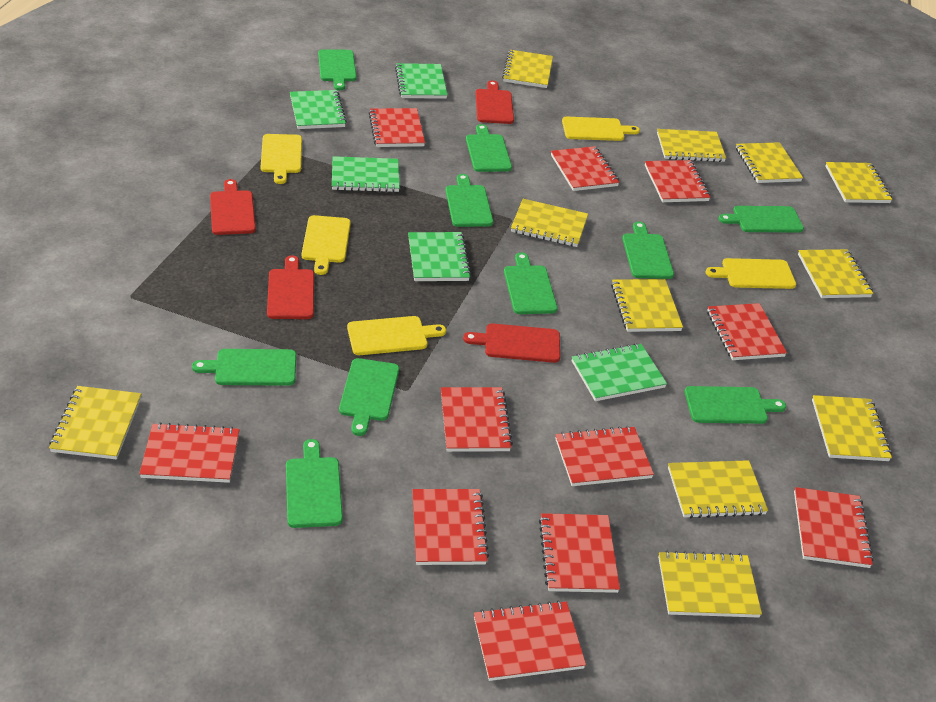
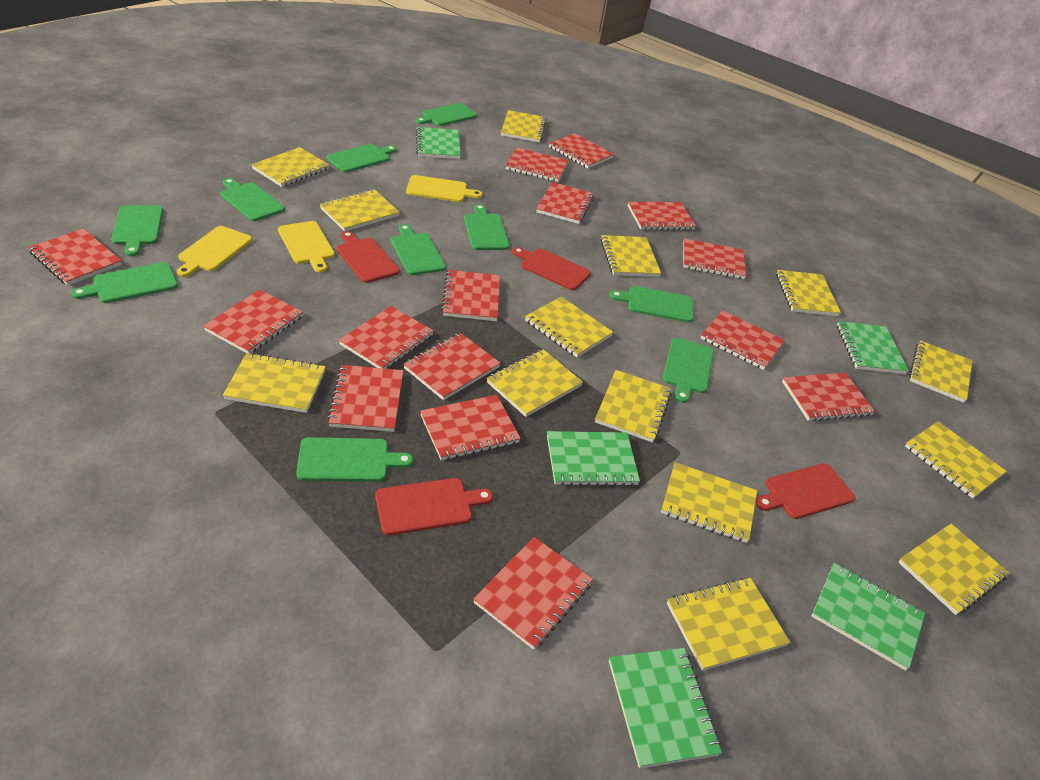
red notebook: [139,422,240,483] [369,108,425,147] [412,489,489,565] [441,387,513,452] [474,600,586,681] [539,513,620,593] [551,146,620,191] [555,426,654,486] [645,160,710,202] [707,303,787,360] [794,487,874,568] = 11 -> [28,228,122,286] [203,289,303,354] [327,365,403,432] [339,306,434,369] [404,333,501,400] [420,395,521,460] [441,270,500,321] [473,537,593,650] [506,147,568,182] [536,182,594,224] [549,133,614,168] [628,202,696,230] [683,238,746,279] [701,310,785,370] [782,373,875,421] = 15
yellow cutting board: [261,134,302,184] [302,215,351,275] [347,316,446,355] [562,117,640,141] [706,258,796,289] = 5 -> [177,226,252,277] [278,221,335,273] [406,175,483,202] = 3
yellow notebook: [49,386,141,460] [502,50,553,88] [511,199,588,247] [611,279,683,332] [657,129,726,162] [658,551,762,618] [668,460,768,518] [736,142,803,183] [798,249,873,298] [812,395,892,461] [825,162,892,203] = 11 -> [223,353,326,413] [251,147,329,187] [320,189,400,231] [487,349,583,417] [501,110,546,142] [525,297,613,357] [595,370,672,442] [600,235,661,277] [661,462,757,543] [667,577,790,671] [776,270,841,316] [898,524,1009,615] [905,421,1007,498] [909,340,972,403] = 14

